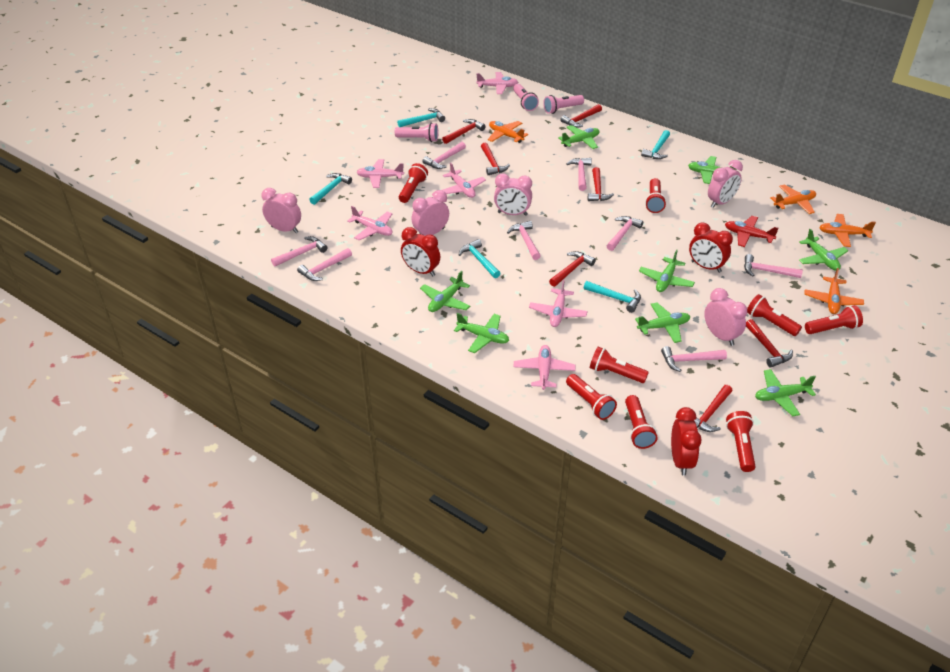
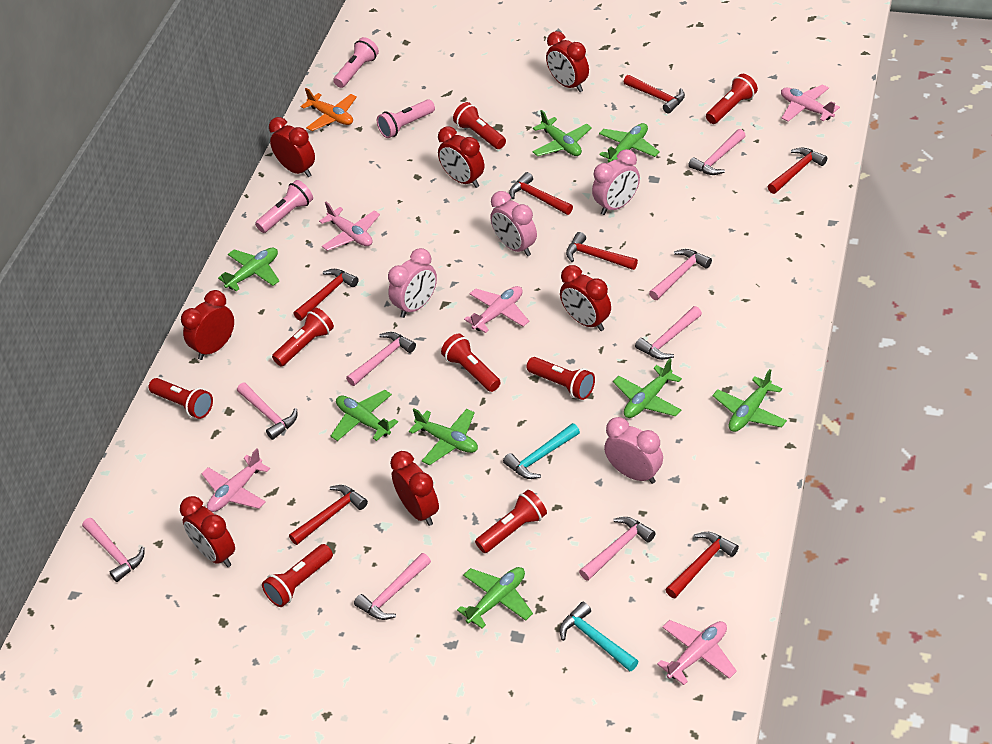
orange plane: [488,121,528,143] [771,184,816,214] [804,268,864,314] [819,214,876,247] = 4 -> [301,88,357,131] = 1
pink clock: [262,188,301,233] [411,190,449,235] [494,173,532,216] [704,288,747,346] [708,160,743,208] = 5 -> [388,248,437,318] [490,191,537,256] [592,149,640,215] [604,417,663,484] = 4
pink plane: [347,206,392,240] [357,159,404,188] [442,163,486,198] [476,72,518,94] [513,345,576,390] [529,280,588,327] = 6 -> [201,449,270,512] [319,202,380,251] [464,286,529,333] [657,620,737,685] [781,84,840,122] = 5
red clock: [401,227,440,276] [671,407,702,476] [689,223,733,273] = 3 -> [180,496,235,567] [181,290,234,360] [269,117,315,177] [390,451,439,526] [438,127,484,188] [546,31,589,92] [560,265,611,331] = 7
red plane: [725,216,779,247] = 1 -> none = 0
turquoise hammer: [309,173,352,205] [397,108,445,127] [459,239,501,278] [584,281,641,313] [641,130,670,159] = 5 -> [503,423,580,479] [559,602,638,671] = 2

